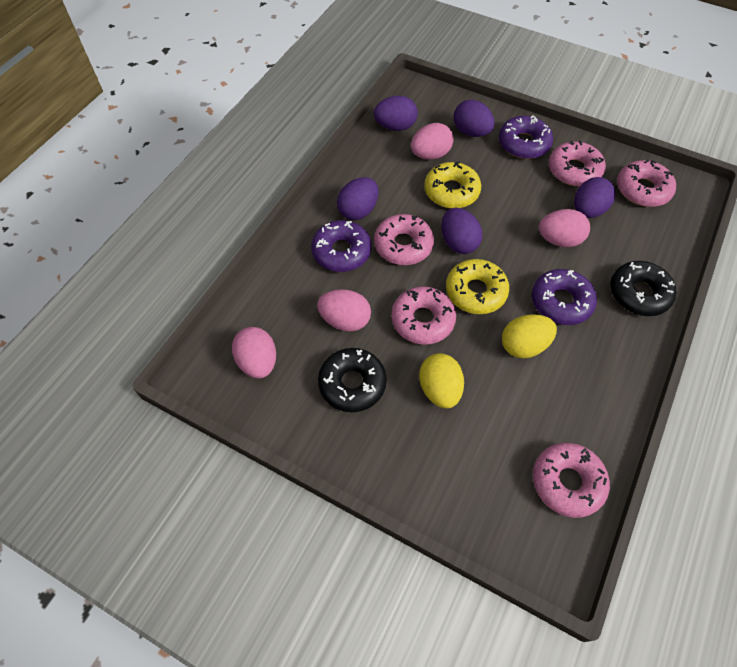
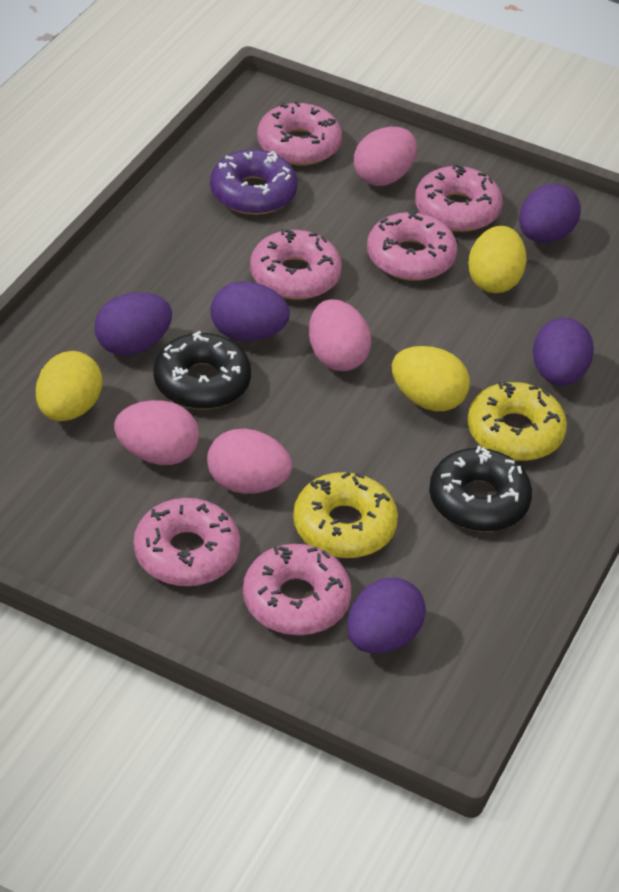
pink donut: [374,214,434,265] [391,286,456,345] [533,443,610,518] [549,141,606,187] [617,160,676,207] = 5 -> [134,498,240,586] [243,544,351,635] [250,229,342,300] [257,101,342,165] [367,210,458,281] [415,164,503,232] = 6
purple donut: [311,220,372,272] [499,115,553,159] [532,269,597,325] = 3 -> [210,149,298,215] = 1
yellow egg: [419,353,464,408] [502,314,557,358] = 2 -> [36,351,102,421] [392,346,470,411] [468,226,526,293] = 3

